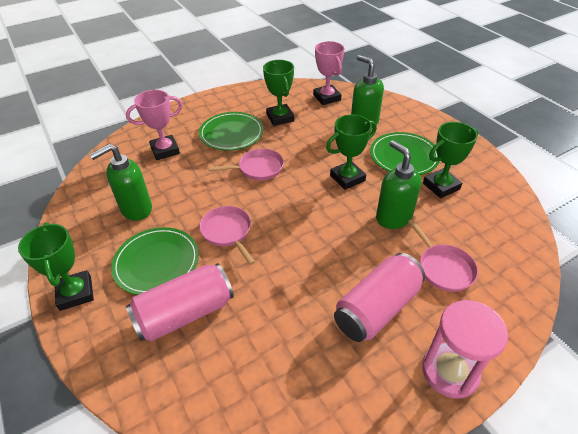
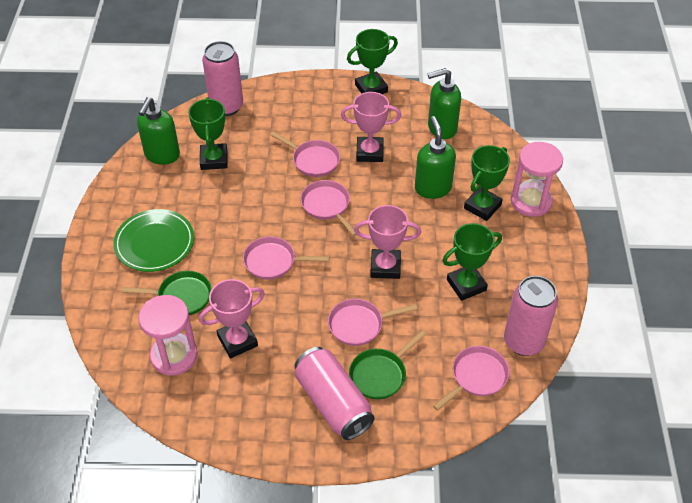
green pan: none = 0 -> [121,271,212,315] [349,330,426,399] = 2
green plate: [111,227,199,295] [199,112,264,151] [370,132,440,175] = 3 -> [113,209,194,272] = 1
pink can: [125,263,234,341] [334,253,425,342] = 2 -> [202,41,243,116] [295,347,374,440] [504,276,558,356] = 3
pink hourglass: [422,300,508,399] = 1 -> [138,295,198,376] [511,142,563,217] = 2
pink pan: [199,206,255,265] [208,149,284,181] [408,219,478,292] = 3 -> [243,237,329,280] [270,131,340,177] [300,180,356,236] [328,299,417,346] [433,346,510,411] = 5
pink trophy: [126,90,183,160] [313,41,344,105] = 2 -> [199,279,265,358] [341,92,401,162] [354,205,421,279] = 3

